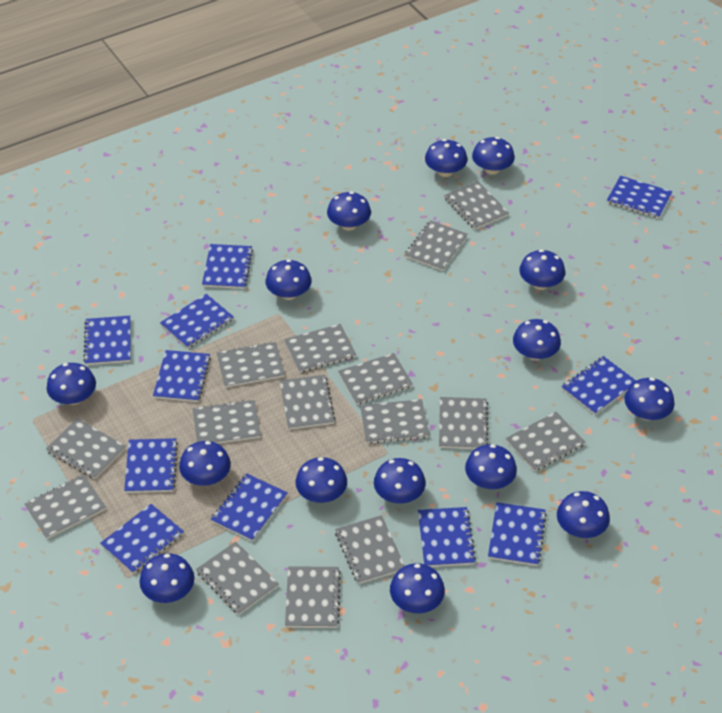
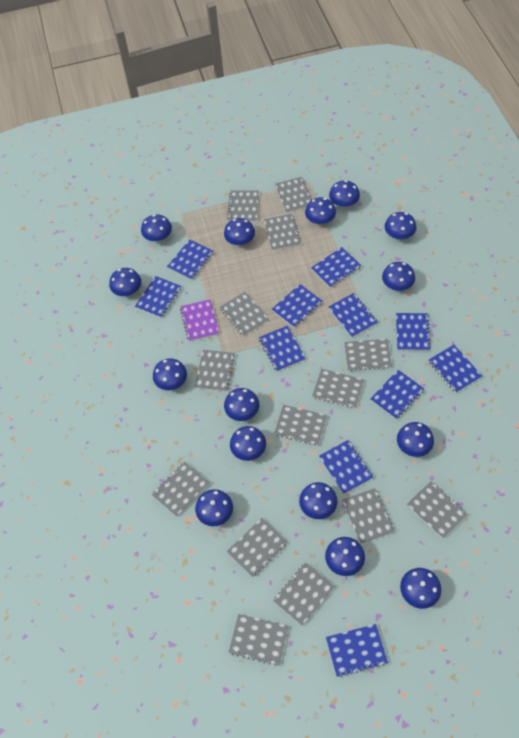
grey notebook: [25,474,106,539] [46,418,126,479] [192,399,261,444] [196,541,278,615] [216,342,285,388] [280,375,335,430] [284,324,356,373] [285,566,341,628] [335,515,405,584] [338,353,413,405] [360,399,429,444] [405,220,467,271] [439,397,488,449] [444,181,509,230] [506,412,585,472] = 15 -> [152,461,209,517] [195,350,235,392] [220,292,269,336] [227,191,259,222] [227,518,287,577] [229,614,288,666] [264,214,301,251] [273,562,335,626] [274,405,327,445] [275,177,312,213] [312,369,364,408] [342,488,394,544] [344,339,392,371] [407,481,468,539] = 14
purple notebook: none = 0 -> [180,299,219,341] = 1

